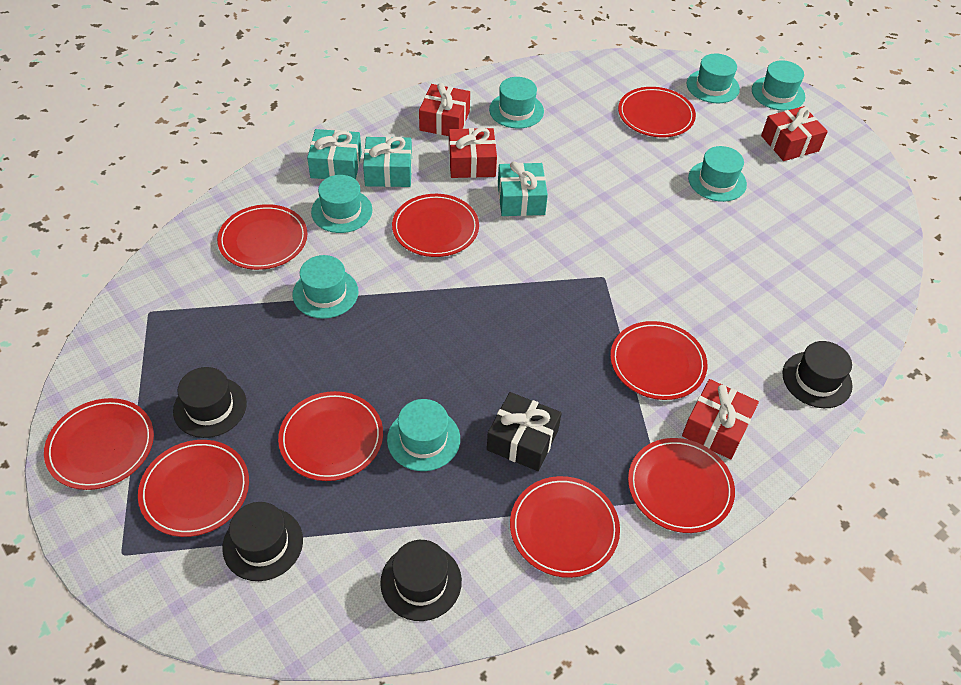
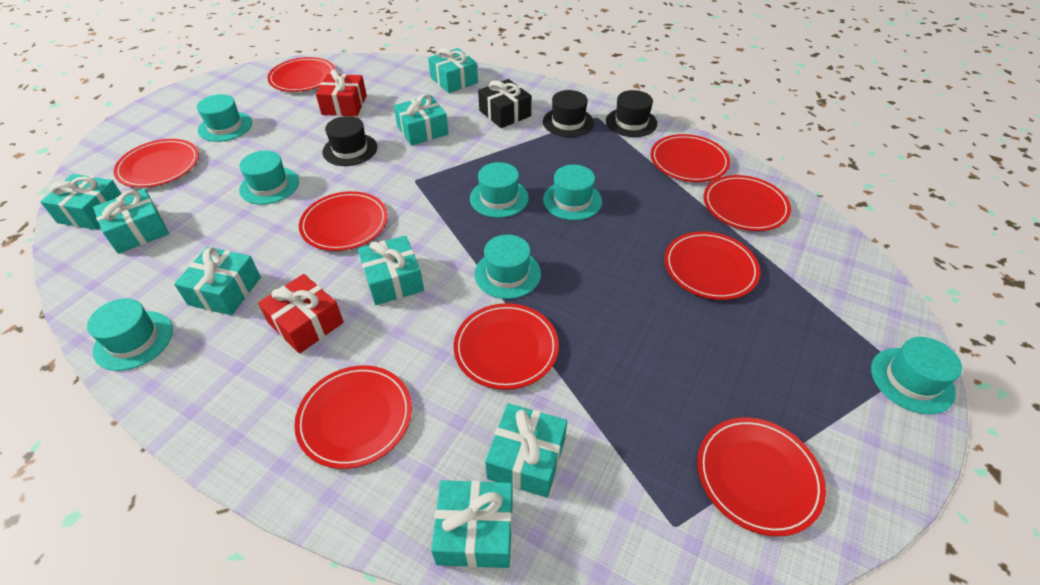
black hat: [173,367,247,438] [222,502,303,581] [380,540,462,621] [782,341,853,408] = 4 -> [323,116,378,166] [543,90,594,137] [606,90,657,137] = 3
red gift: [419,83,470,136] [449,128,497,178] [682,379,759,459] [761,106,828,161] = 4 -> [258,274,344,354] [316,70,367,116] = 2
turquoise gift: [307,129,362,180] [363,136,412,187] [498,161,548,216] = 3 -> [40,174,121,230] [93,189,169,254] [174,247,261,315] [358,235,424,305] [394,94,448,146] [428,48,478,93] [431,480,513,568] [485,403,567,498] = 8

